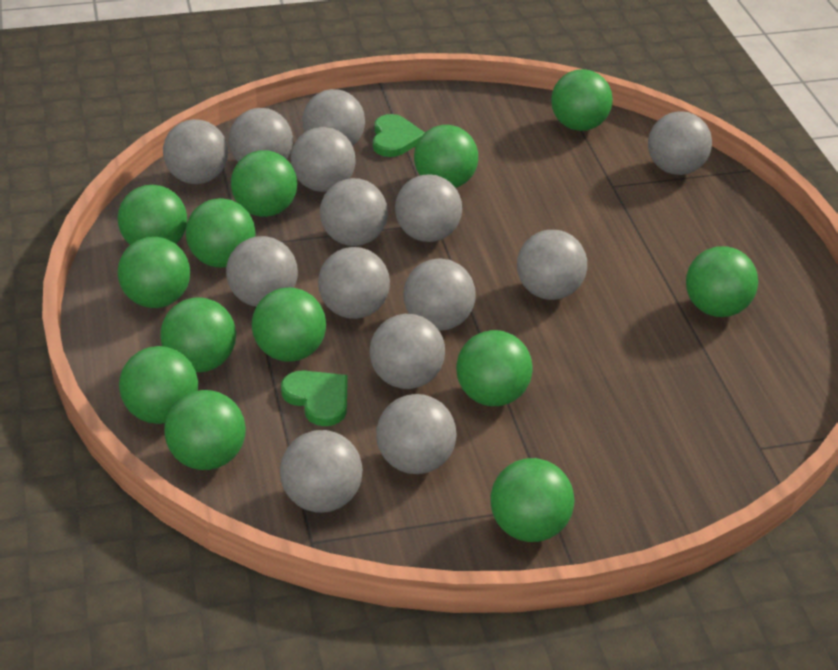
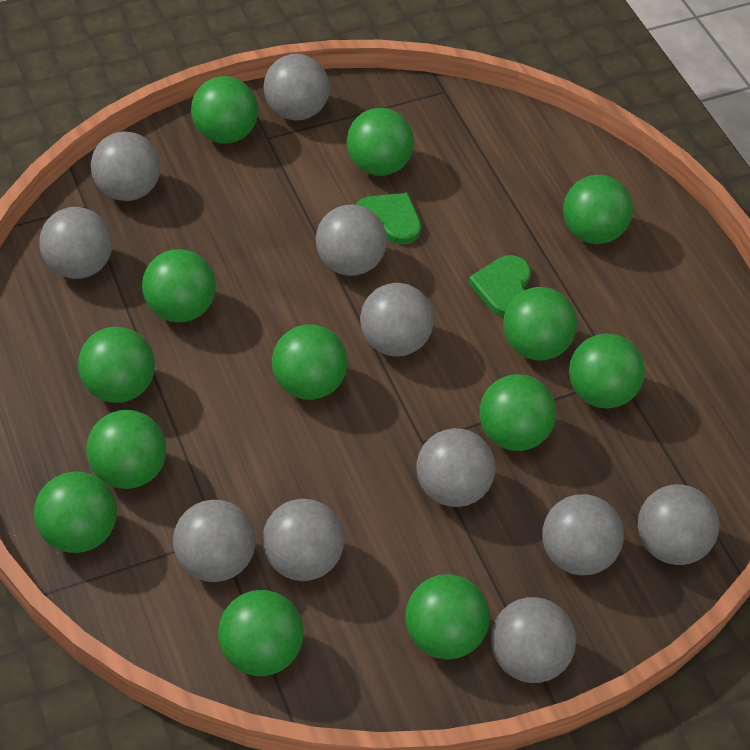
grey ball: [163,119,228,184] [226,236,298,307] [229,108,293,162] [280,430,363,513] [291,127,356,192] [302,89,365,146] [318,247,390,319] [320,178,388,246] [370,314,445,389] [376,394,456,474] [395,175,462,242] [403,258,476,331] [517,230,587,300] [648,111,712,175] = 14 -> [39,207,112,279] [91,131,160,201] [173,500,256,582] [262,499,344,581] [264,54,329,120] [316,205,387,276] [360,283,434,357] [417,428,495,507] [491,597,576,683] [542,494,624,575] [638,484,719,565] = 11

